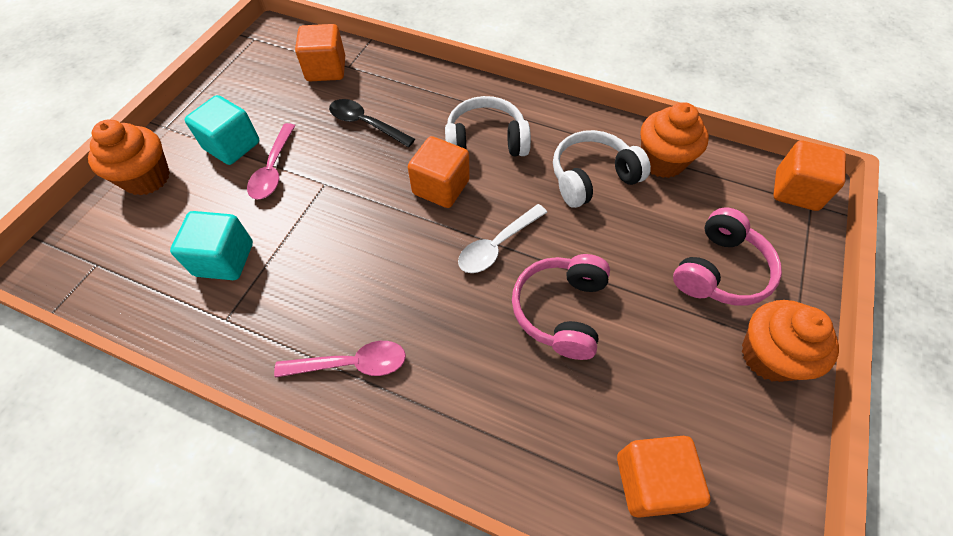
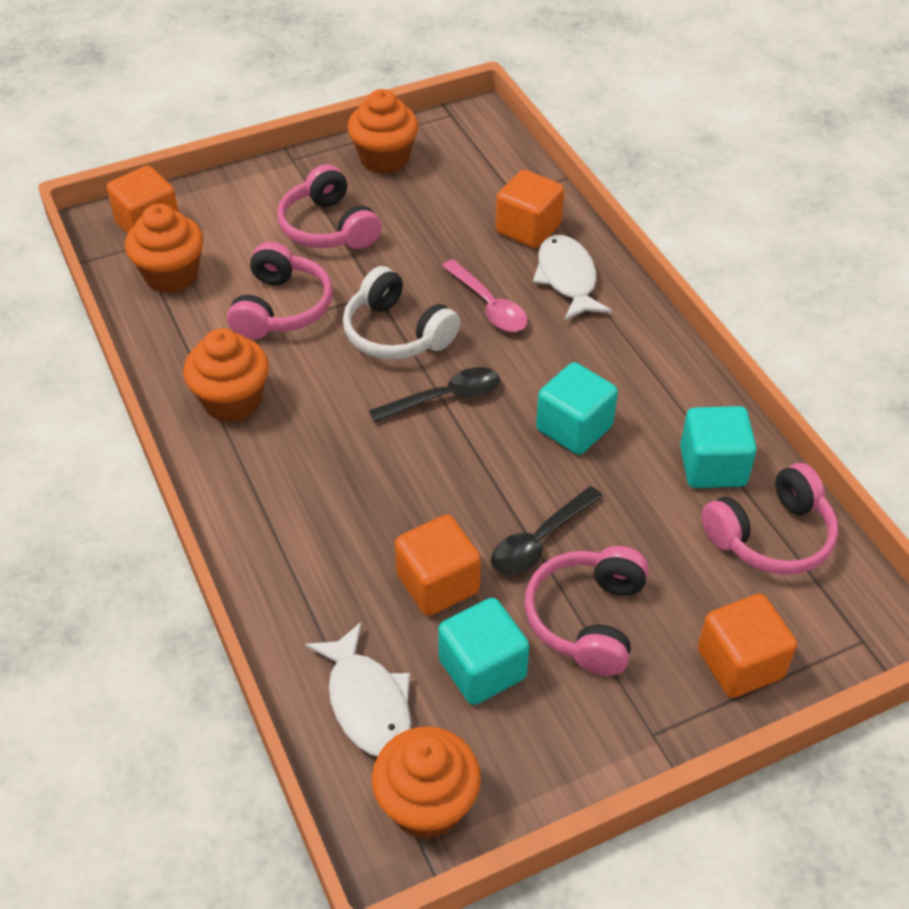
black spoon: [329,99,415,147] = 1 -> [369,367,500,423] [491,486,603,575] = 2
orange cupcake: [88,120,170,196] [641,102,709,178] [742,300,839,382] = 3 -> [125,204,204,293] [183,328,269,422] [347,89,418,174] [372,726,481,839] = 4
pink headphones: [512,254,610,360] [673,208,782,306] = 2 -> [227,242,333,339] [277,164,381,249] [524,546,649,676] [701,463,838,575] = 4
pink spoon: [247,123,295,200] [274,341,406,378] = 2 -> [442,259,528,332] = 1
turquoise cube: [170,211,253,280] [185,95,259,165] = 2 -> [438,598,529,705] [536,362,618,455] [680,406,757,488] = 3
white fish: none = 0 -> [305,621,411,757] [533,235,612,321] = 2
white headphones: [445,96,531,157] [553,130,651,208] = 2 -> [343,266,460,360] = 1
white spoon: [458,204,547,273] = 1 -> none = 0

